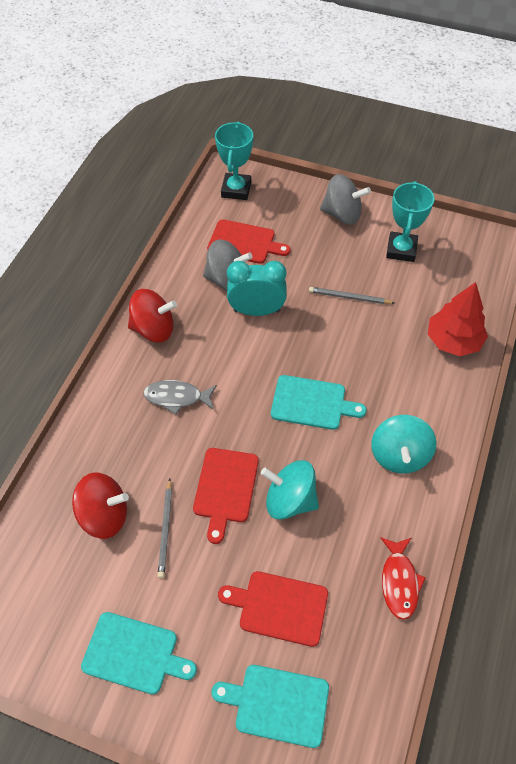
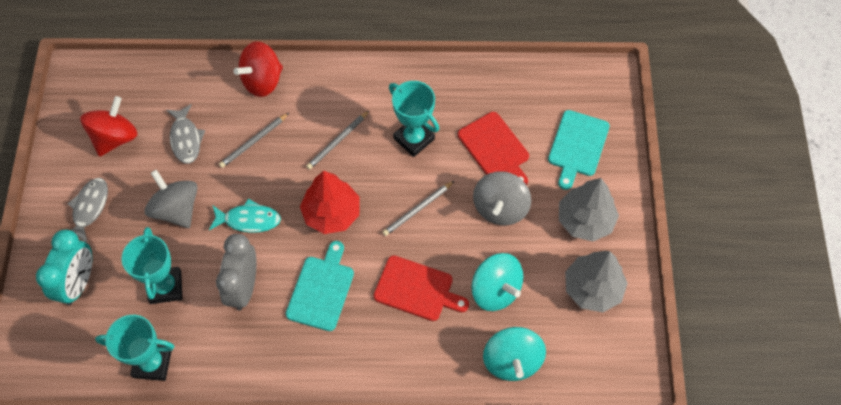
grey clock: none = 0 -> [216,234,256,311] = 1
grey fish: [143,380,217,415] = 1 -> [68,178,108,243] [166,104,205,164] = 2
grey pencil: [158,479,172,578] [309,287,395,304] = 2 -> [219,113,289,168] [306,110,370,170] [383,181,454,236] = 3
grey tree: none = 0 -> [559,178,619,242] [565,251,628,312] = 2
red cutting board: [193,448,259,544] [207,219,291,264] [218,571,328,647] = 3 -> [374,255,469,321] [458,112,529,185] = 2
red fish: [380,537,426,620] = 1 -> none = 0
turquoise cutting board: [81,612,197,695] [211,665,329,748] [271,375,367,430] = 3 -> [286,241,354,331] [548,110,610,190] = 2
turquoise fish: none = 0 -> [209,198,281,233] = 1
turquoise trophy: [215,122,253,200] [386,181,434,262] = 2 -> [95,315,174,381] [122,227,182,304] [389,81,439,157] = 3

